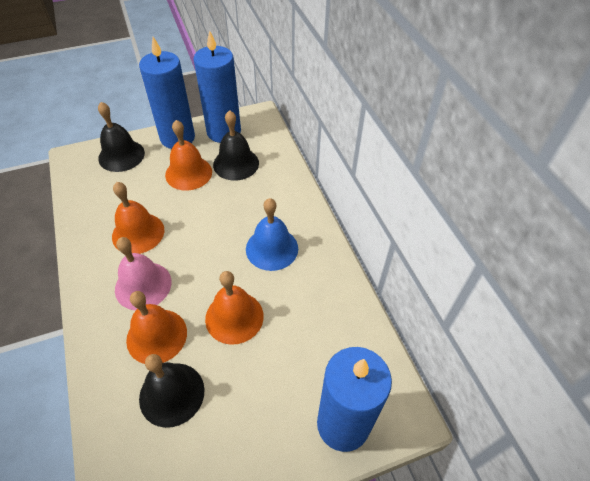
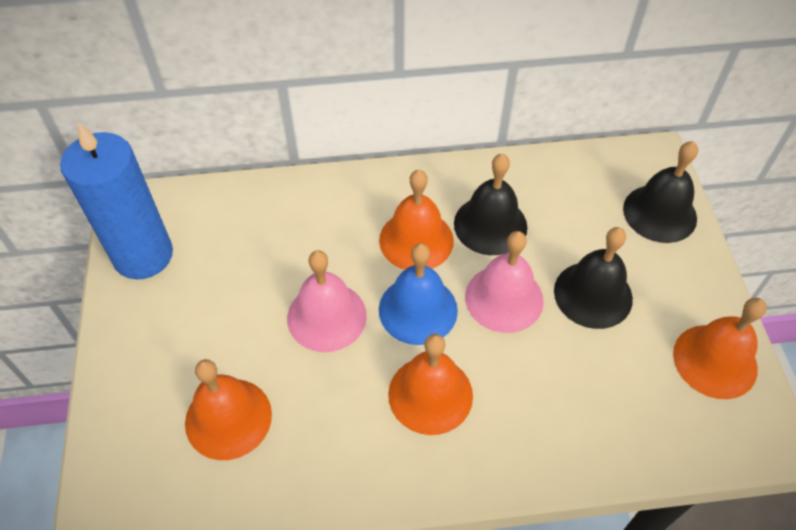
blue candle: [139,37,195,149] [194,30,241,143] [317,347,392,452] = 3 -> [60,123,173,279] = 1
pink bell: [115,237,171,310] = 1 -> [287,250,367,352] [465,231,544,333] = 2

